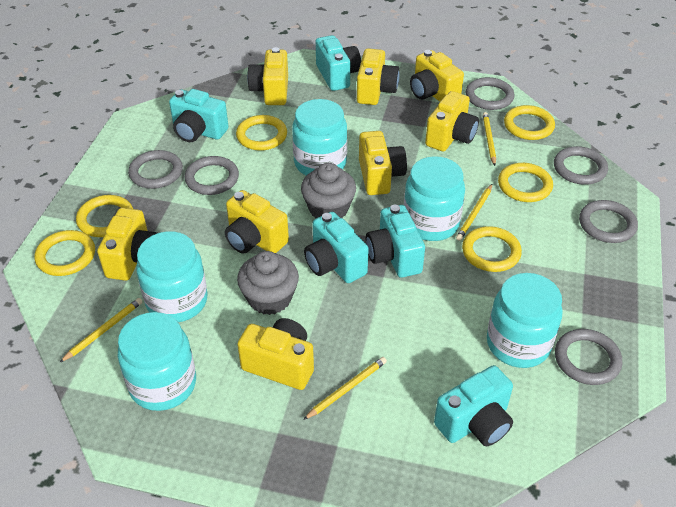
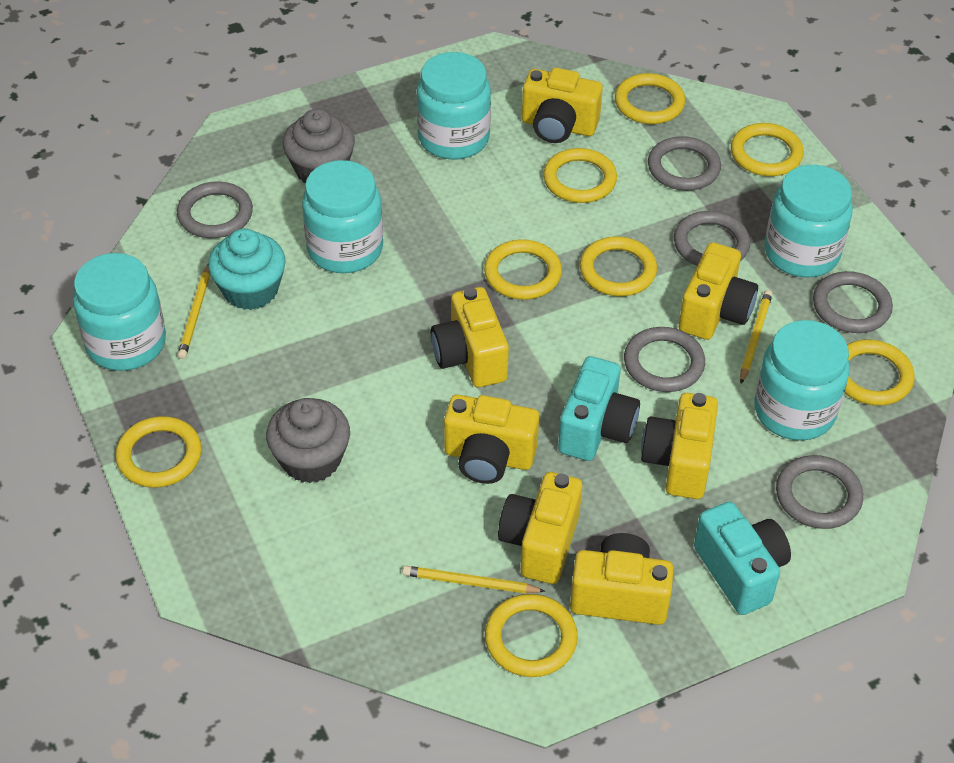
turquoise camera: [169,89,229,142] [304,212,369,283] [316,35,361,91] [366,204,425,278] [434,365,513,446] = 5 -> [558,356,640,461] [694,502,791,615] = 2
turquoise cupcake: none = 0 -> [208,229,286,310] = 1
yellow camera: [97,208,157,281] [225,190,289,254] [237,318,314,390] [247,47,288,105] [357,48,400,105] [359,131,407,195] [410,50,464,102] [425,91,479,152] = 8 -> [431,287,509,387] [444,394,539,484] [498,472,582,584] [522,68,603,143] [570,533,674,625] [641,393,718,499] [679,242,758,340] = 7
yellow pencil: [59,298,143,363] [303,357,387,420] [456,184,492,241] [483,112,496,166] = 4 -> [178,265,210,359] [402,566,545,594] [740,290,772,384] = 3
yellow ring: [34,230,95,276] [76,195,133,237] [236,115,287,151] [462,226,522,272] [498,163,553,202] [504,105,555,140] = 6 -> [115,416,202,488] [484,239,562,300] [485,594,578,677] [543,148,617,203] [580,236,657,296] [615,73,685,124] [731,123,804,176] [845,340,915,406] = 8

